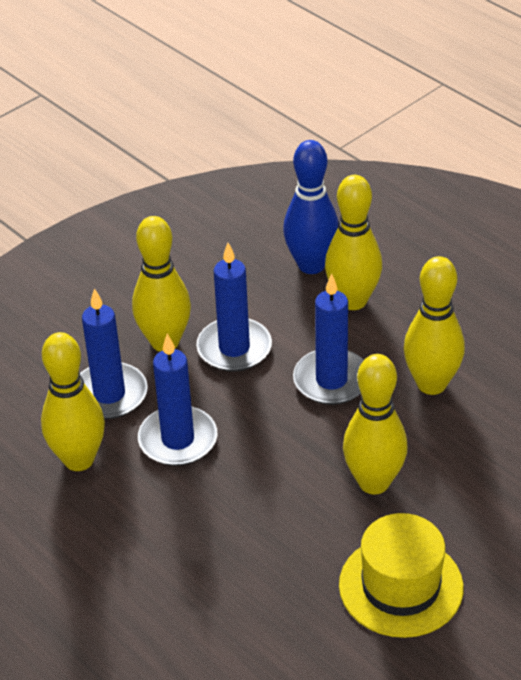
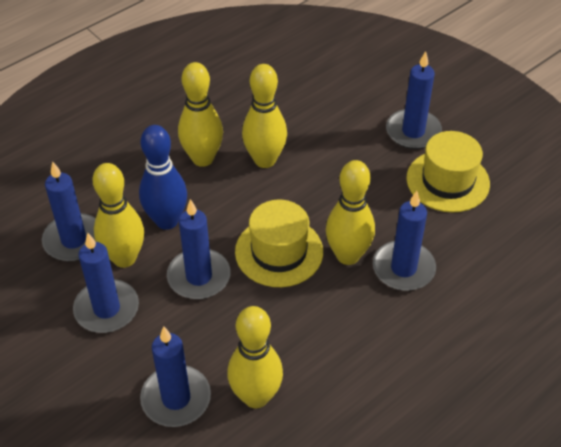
blue candle: [80,288,148,419] [138,334,217,466] [196,243,272,372] [293,274,364,405] = 4 -> [42,162,96,261] [73,233,139,333] [140,327,211,427] [167,199,231,299] [373,191,436,291] [386,51,442,149] = 6
yellow hat: [339,513,464,638] = 1 -> [235,200,323,287] [406,131,490,213] = 2

